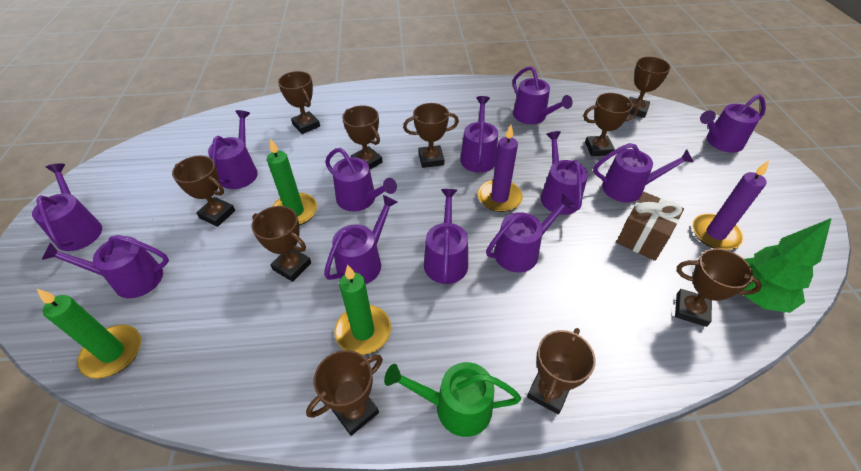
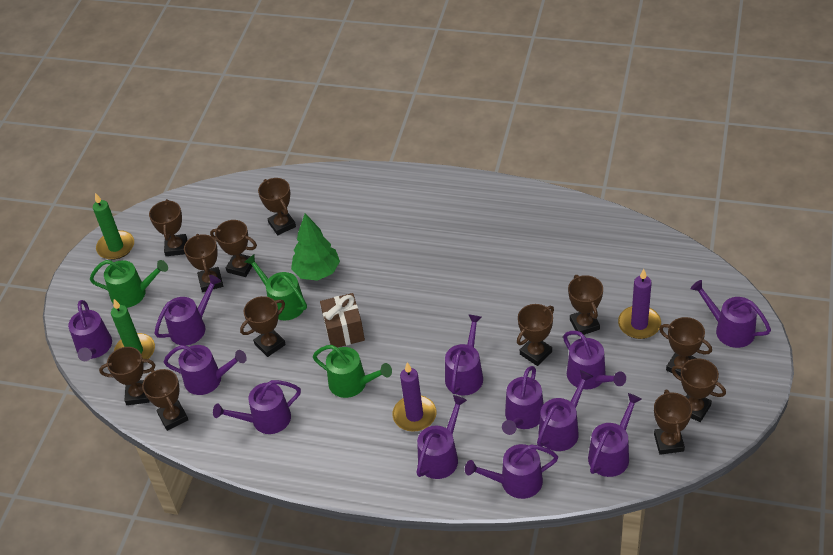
brown trophy: [172,156,235,227] [251,206,311,282] [278,71,320,134] [306,350,383,436] [342,105,383,169] [403,103,459,168] [527,328,596,414] [583,93,639,156] [629,57,671,118] [675,248,762,327] = 10 -> [99,347,155,405] [142,369,188,431] [149,199,187,256] [184,234,223,292] [210,220,257,277] [240,296,286,357] [258,178,296,235] [517,304,554,366] [568,275,603,336] [654,389,692,455] [659,317,712,377] [671,358,726,422] = 12
green candle: [37,289,141,379] [267,138,317,225] [334,265,391,355] = 3 -> [93,193,134,260] [111,299,155,363] = 2
green watering can: [384,362,521,437] = 1 -> [90,260,168,308] [245,254,307,321] [313,345,392,398] = 3

